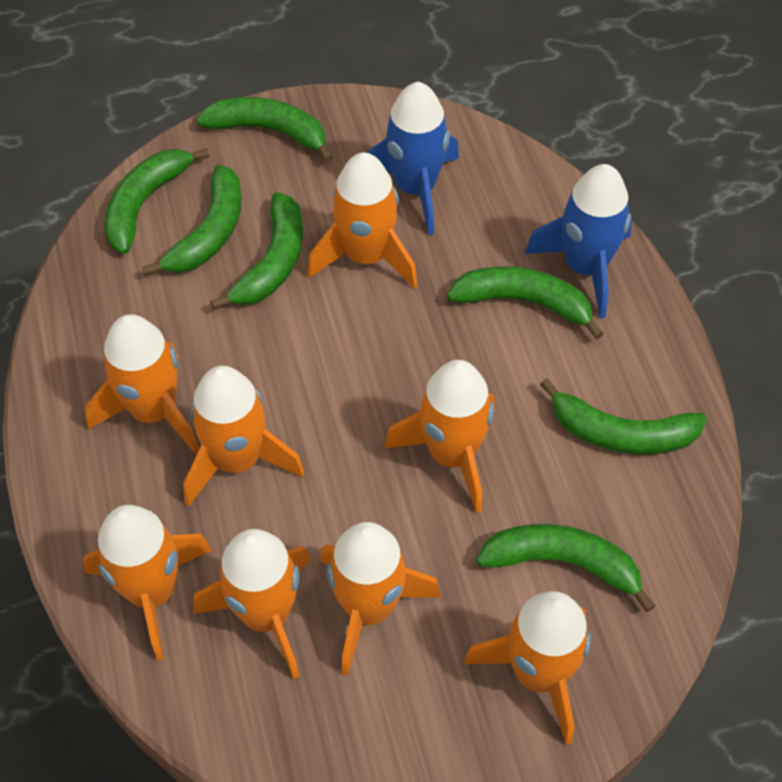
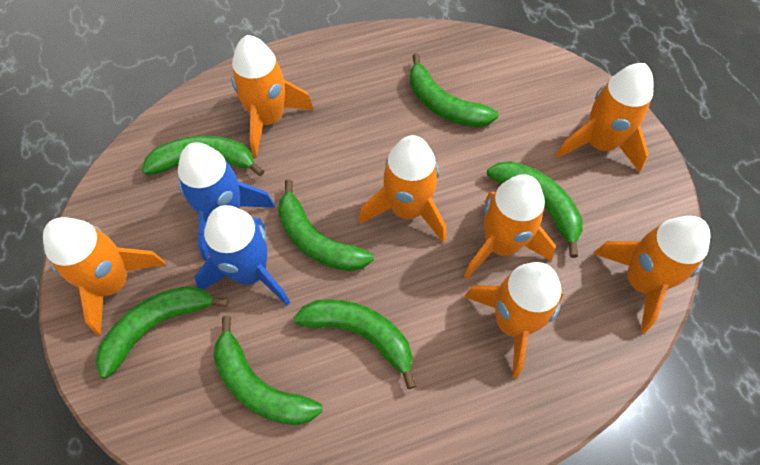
orange rocket: [83,505,212,661] [85,314,199,454] [183,366,304,507] [193,529,311,679] [307,152,418,289] [320,522,441,676] [384,360,495,513] [464,591,591,745] = 8 -> [43,217,166,335] [231,35,314,157] [359,135,446,243] [464,174,556,279] [464,262,563,378] [556,63,653,172] [593,216,711,333] = 7

